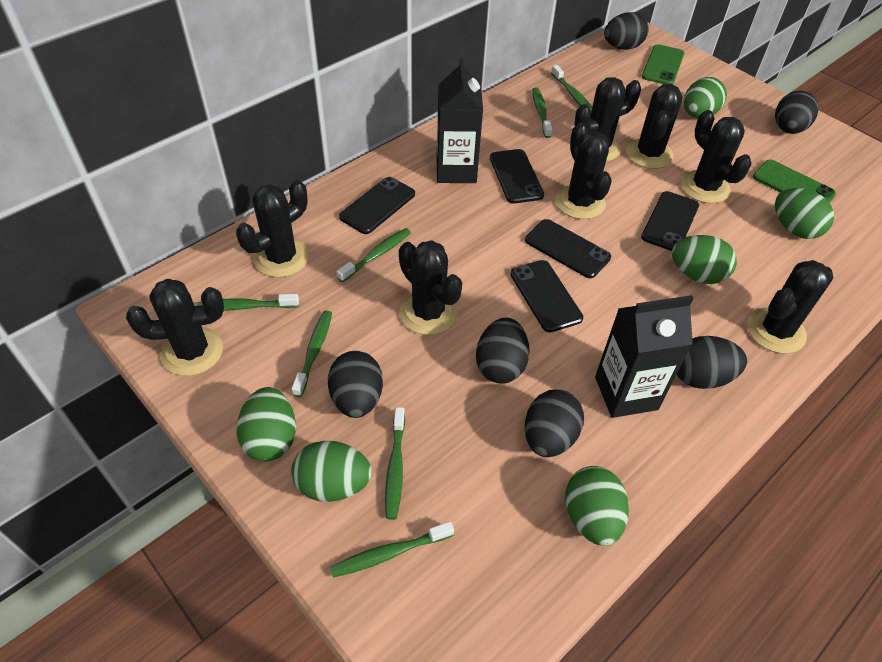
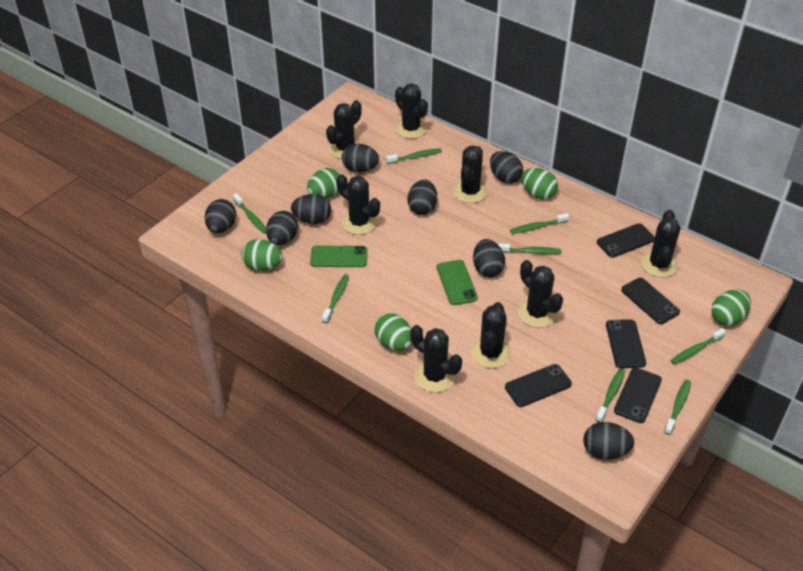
black carton: [437,58,483,183] [595,295,693,418] = 2 -> none = 0
black egg: [328,351,383,418] [476,318,529,384] [525,389,584,457] [604,12,649,50] [677,336,747,389] [775,91,819,134] = 6 -> [205,199,236,233] [266,211,298,245] [291,194,331,224] [342,143,379,172] [407,179,437,215] [473,239,505,277] [490,151,523,184] [583,422,634,460] = 8
green egg: [236,387,296,462] [291,441,372,502] [565,466,629,546] [672,235,737,284] [684,77,727,118] [775,188,834,239] = 6 -> [241,239,283,271] [307,168,340,198] [374,313,412,351] [521,168,558,200] [711,290,751,326] = 5
green toothbrush: [196,294,299,311] [292,310,332,397] [330,521,454,577] [337,228,411,282] [385,407,405,520] [532,87,553,138] [551,65,592,111] = 7 -> [233,193,266,234] [322,274,349,323] [386,148,442,164] [498,244,561,254] [510,213,569,234] [596,368,625,422] [664,380,691,435] [670,328,726,365] = 8

